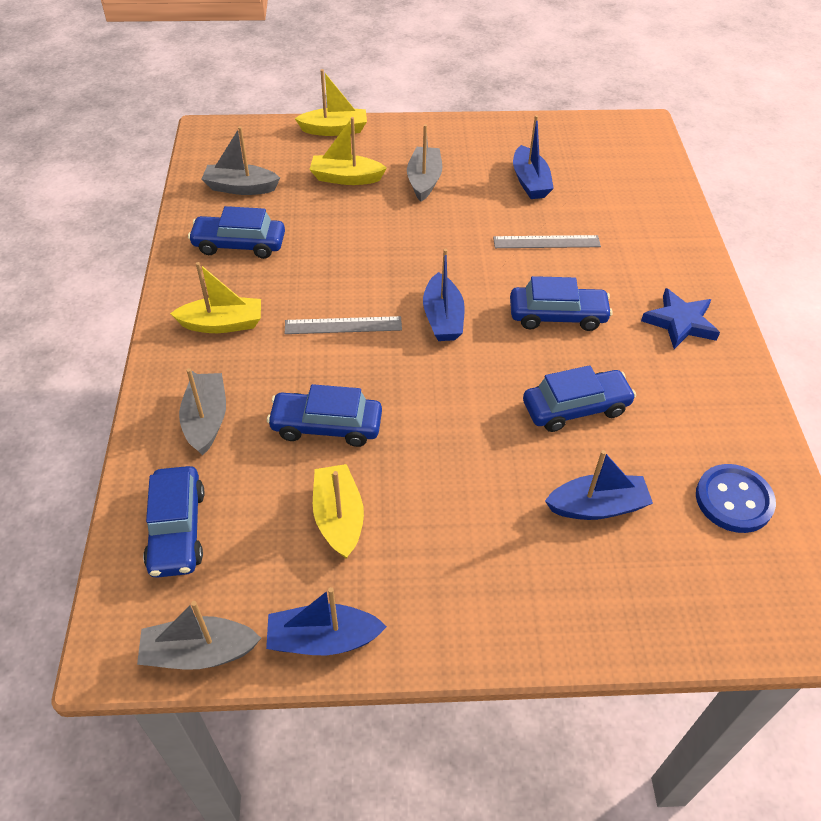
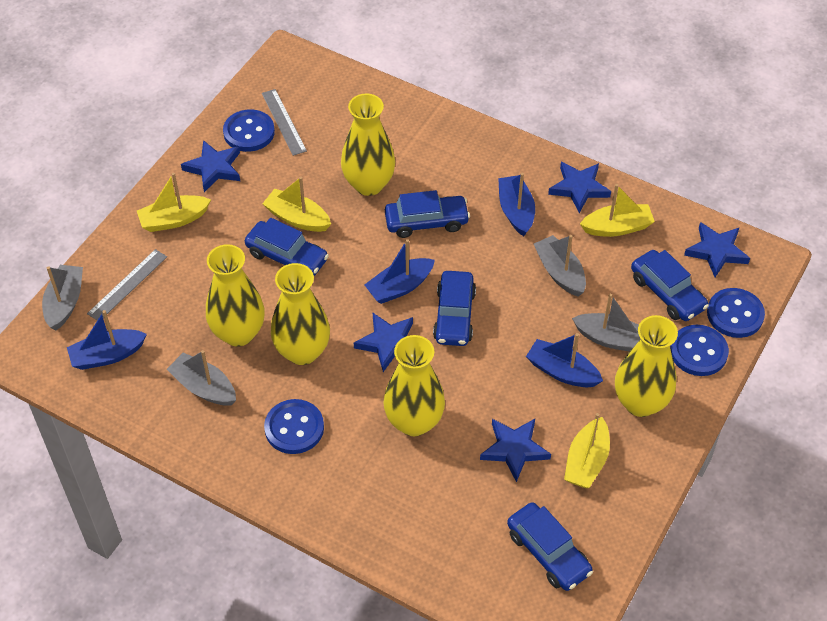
blue button: [696,464,776,533] = 1 -> [223,109,275,152] [264,399,324,454] [670,325,729,376] [707,288,765,338] = 4
blue star: [641,288,720,349] = 1 -> [181,140,240,192] [354,313,413,372] [480,419,551,482] [548,162,611,213] [684,222,750,277] = 5
yellow vase: none = 0 -> [206,244,265,347] [271,263,330,365] [341,93,395,196] [383,335,445,436] [615,315,678,417] = 5

